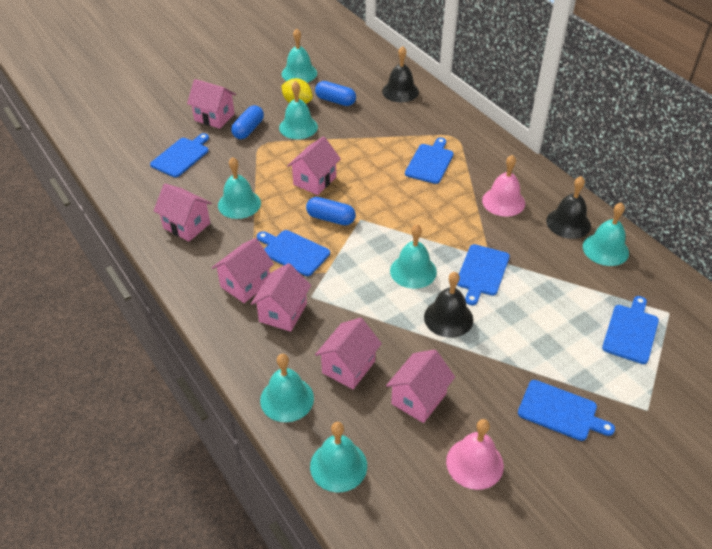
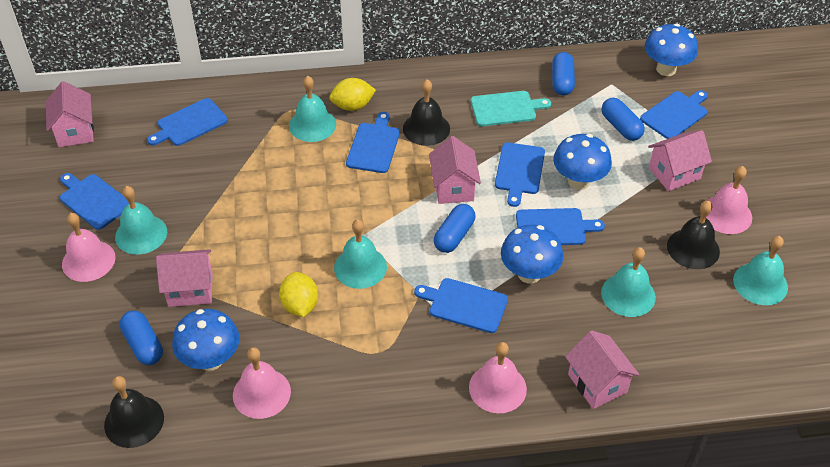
blue capsule: [231,105,264,139] [306,197,356,225] [315,81,356,106] = 3 -> [120,311,163,365] [434,204,475,253] [552,52,575,95] [602,98,645,141] = 4
blue cutting board: [150,133,209,177] [257,230,330,276] [405,138,454,184] [457,244,510,305] [518,380,615,441] [602,296,659,364] = 6 -> [60,173,129,230] [147,98,228,146] [346,112,400,173] [414,278,508,333] [495,142,545,207] [516,208,605,245] [640,90,708,139] = 7
blue mushroom: none = 0 -> [172,309,240,371] [501,224,563,283] [553,134,612,190] [645,24,698,76] = 4
pink bell: [446,419,504,490] [482,155,525,217] = 2 -> [62,213,115,282] [233,347,291,419] [469,342,527,413] [706,166,752,234] = 4
pink house: [154,183,212,241] [187,79,236,129] [212,238,274,303] [251,263,311,332] [287,136,341,195] [315,318,382,389] [386,349,455,423] = 7 -> [46,81,94,147] [156,249,213,307] [429,136,481,204] [565,330,639,409] [648,130,712,191] = 5
turquoise bell: [218,157,261,219] [260,354,314,422] [279,81,318,139] [282,29,317,83] [310,422,367,492] [390,224,437,289] [583,202,629,266] = 7 -> [115,186,167,255] [289,76,336,142] [334,219,387,289] [601,247,656,317] [733,236,788,305] = 5
turquoise cutting board: none = 0 -> [471,91,551,126] = 1
yellow lemon: [281,78,313,104] = 1 -> [279,272,318,317] [329,78,376,111] = 2

